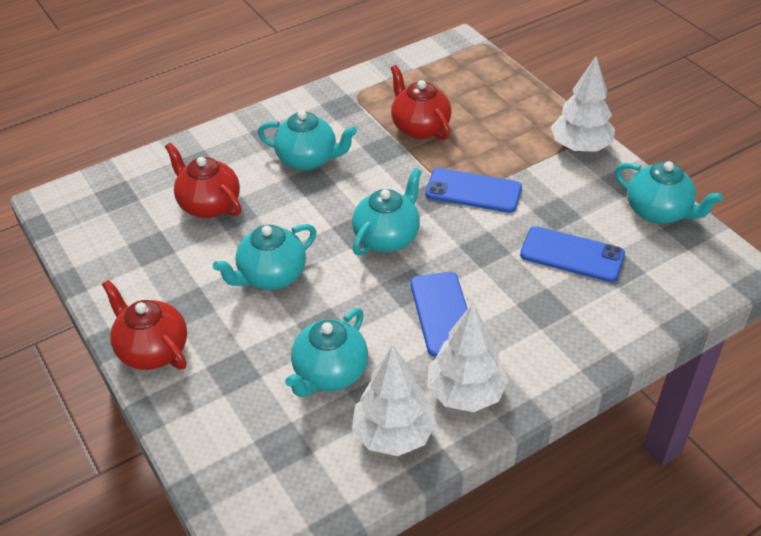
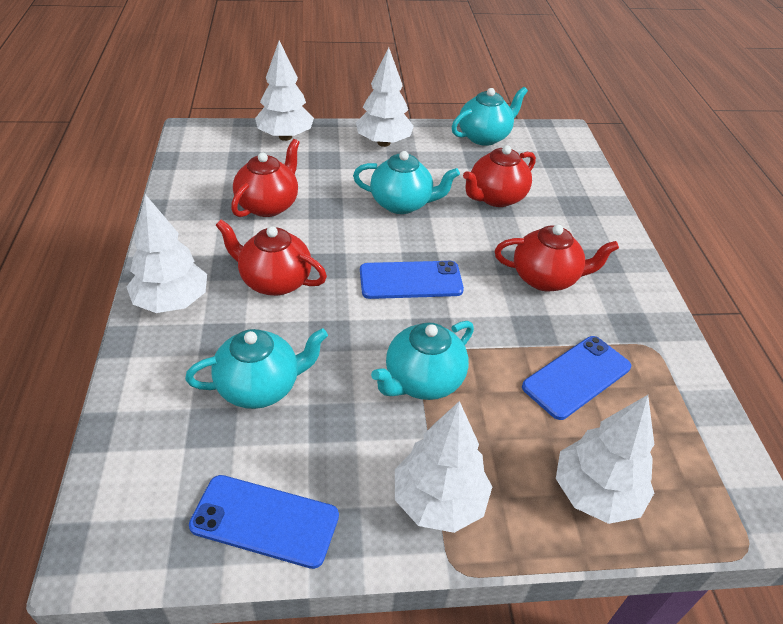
red teapot: [102,280,187,370] [165,143,241,218] [391,65,451,140] = 3 -> [215,219,327,296] [231,139,300,217] [463,145,536,207] [495,225,619,291] = 4
turquoise teapot: [213,224,316,290] [258,111,357,171] [285,308,368,397] [352,168,422,256] [615,161,723,224] = 5 -> [185,328,328,409] [353,151,460,214] [371,321,474,400] [452,87,528,146] = 4
white tree: [352,345,436,456] [427,303,508,412] [551,56,615,152] = 3 -> [127,194,207,313] [255,40,314,141] [356,47,414,147] [395,401,492,533] [556,395,654,524] = 5

